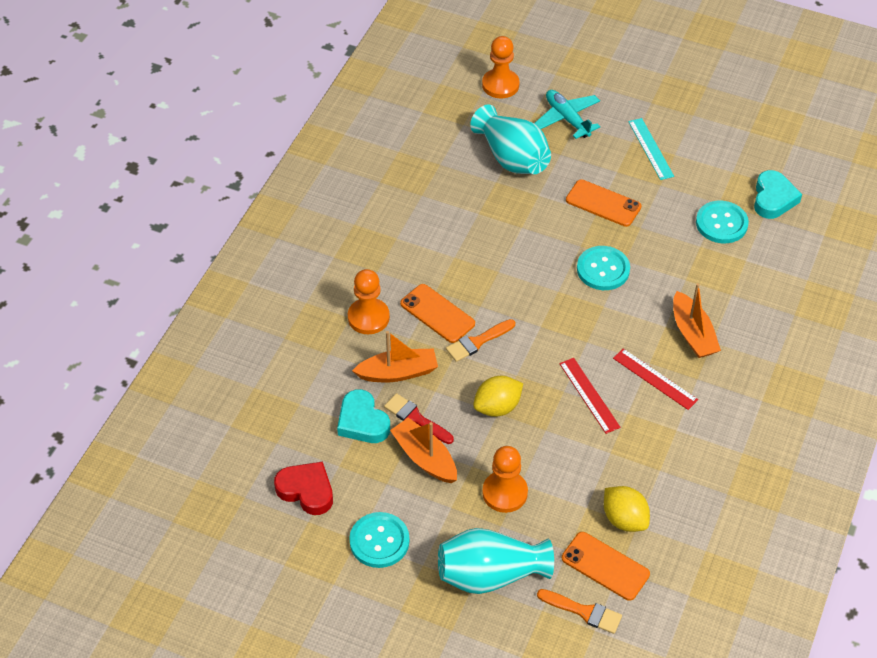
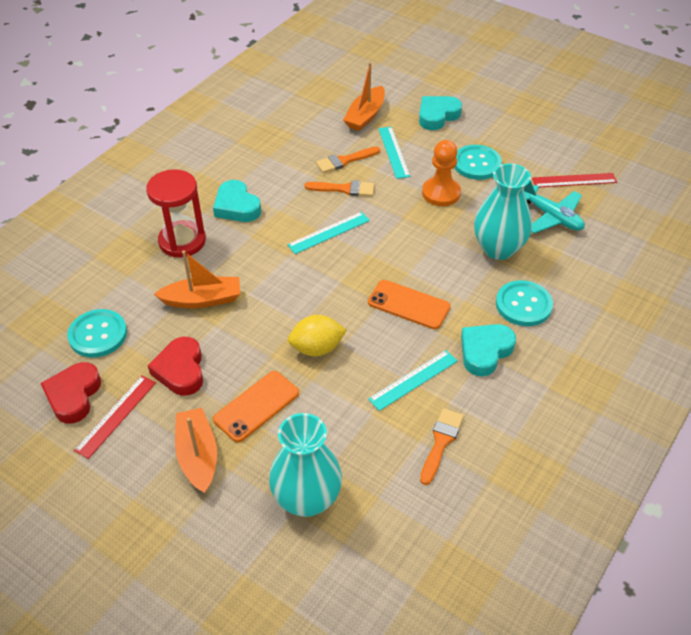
orange brush: [446,319,515,362] [537,589,622,634] = 2 -> [304,180,375,196] [316,146,380,173] [420,408,464,485] = 3
orange pawn: [348,269,390,334] [482,36,520,98] [482,446,528,513] = 3 -> [422,140,461,206] = 1
orange phone: [400,284,475,343] [562,532,650,601] [566,179,642,227] = 3 -> [213,371,299,442] [368,280,451,329] = 2
red brush: [384,393,454,444] = 1 -> none = 0
red heart: [274,462,333,515] = 1 -> [41,362,101,424] [148,337,203,396] = 2
red hourglass: none = 0 -> [146,169,206,257] = 1
turquoise heart: [337,389,390,443] [754,170,802,219] = 2 -> [213,180,261,222] [419,96,462,130] [461,324,516,376] = 3
turquoise ruler: [628,118,674,180] = 1 -> [287,212,370,254] [368,350,458,411] [378,127,410,179] = 3
yellow lemon: [473,376,523,417] [604,486,650,532] = 2 -> [288,315,347,356] = 1

